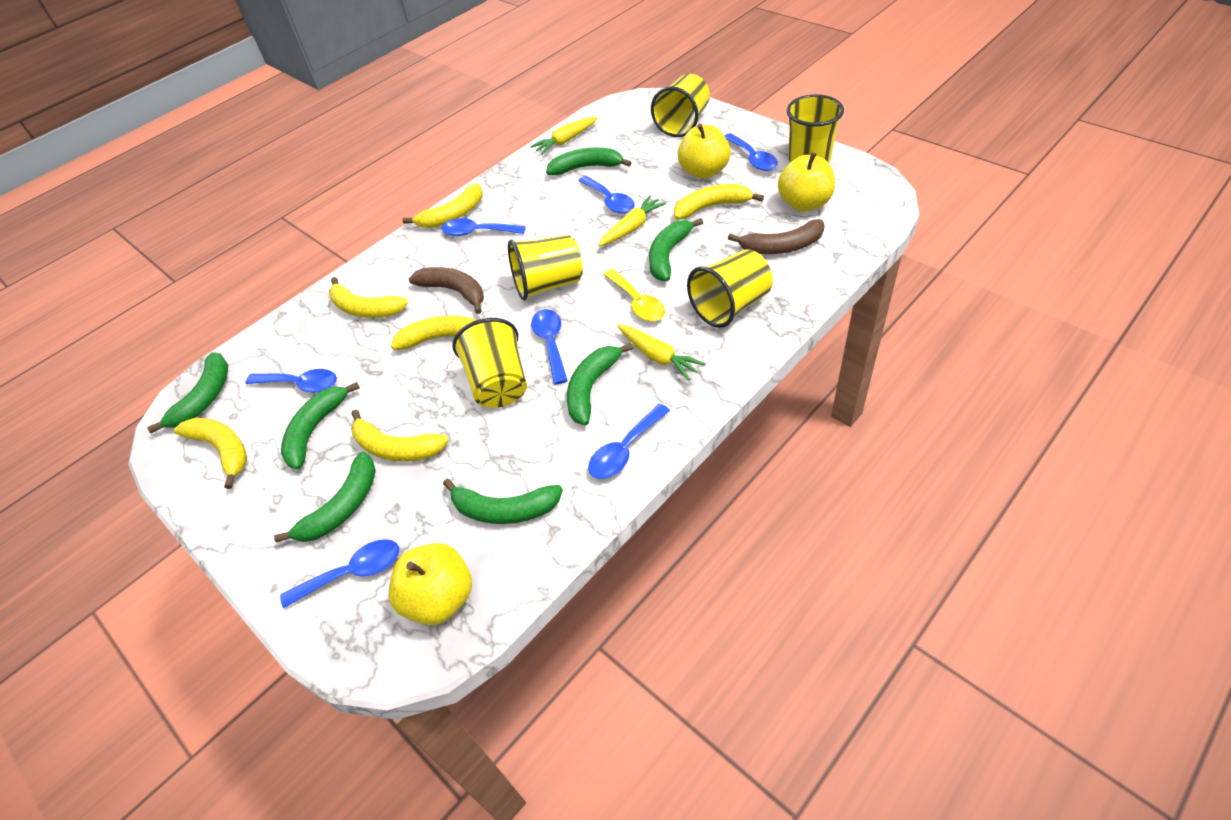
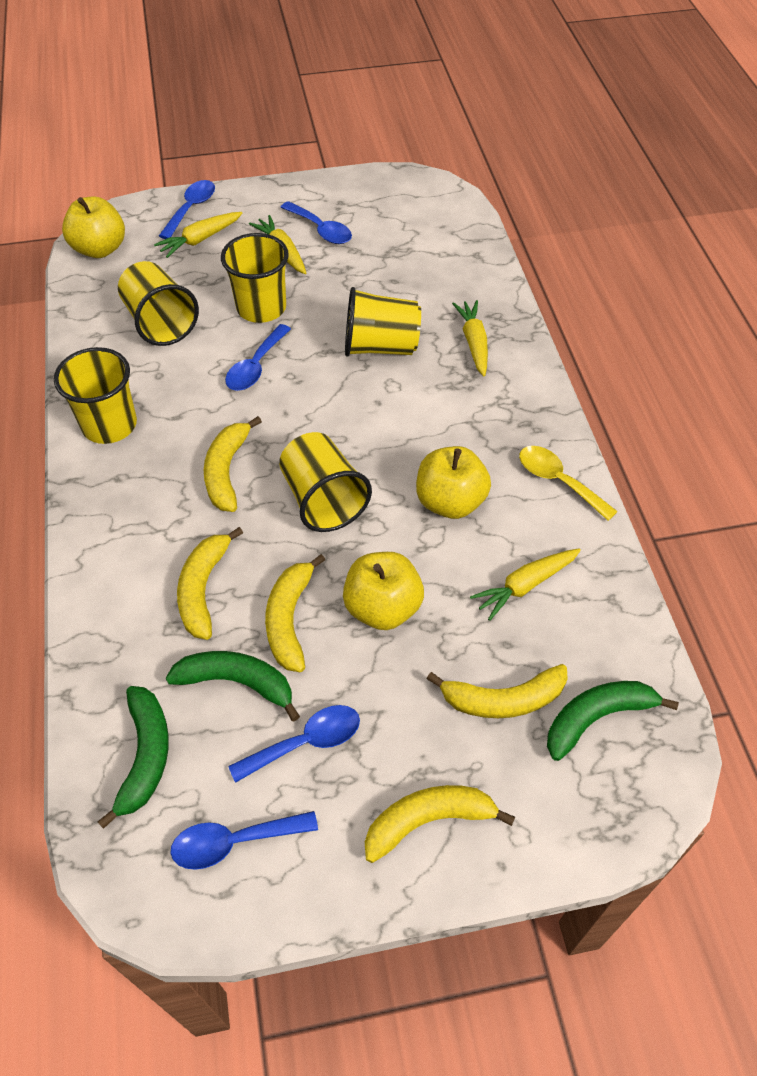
blue spoon: [246,369,337,393] [280,539,399,608] [441,218,526,236] [531,309,568,385] [578,176,635,214] [588,404,670,479] [725,133,778,171] = 7 -> [159,180,215,239] [170,811,318,870] [225,324,291,391] [228,705,360,783] [280,201,352,244] = 5
brown banana: [409,267,484,314] [728,219,825,254] = 2 -> none = 0
green banana: [147,352,228,433] [274,452,376,542] [281,382,360,470] [443,479,563,524] [546,147,632,175] [567,343,633,425] [649,218,703,281] = 7 -> [98,686,169,829] [166,651,300,721] [547,681,679,761] = 3
yellow banana: [174,418,247,489] [329,277,408,318] [351,410,449,461] [391,315,476,350] [403,183,483,228] [674,184,764,220] = 6 -> [177,527,243,640] [204,416,262,512] [265,554,325,672] [365,785,515,863] [427,664,568,718] = 5
yellow carrot: [530,117,597,155] [598,195,667,246] [617,324,705,381] = 3 -> [154,212,243,258] [249,215,306,274] [452,300,488,377] [470,549,581,621] = 4

